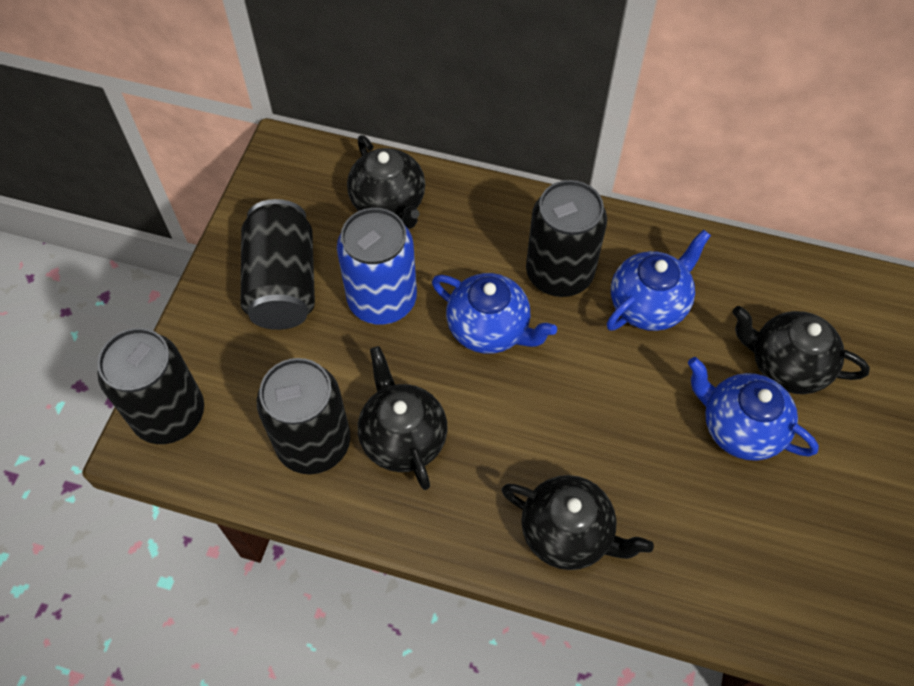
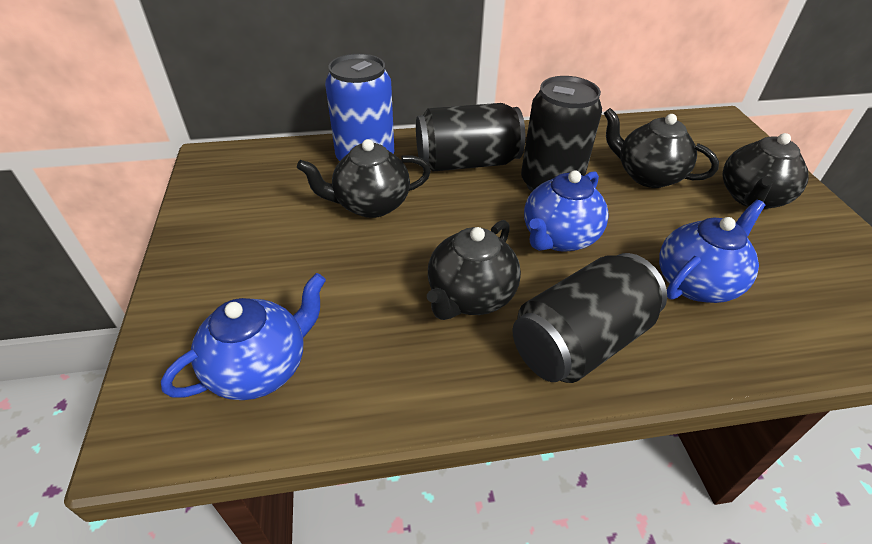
black can: [97,328,204,444] [241,199,315,330] [257,358,351,474] [526,180,607,297] = 4 -> [416,103,525,171] [513,253,667,383] [521,76,602,192] = 3

